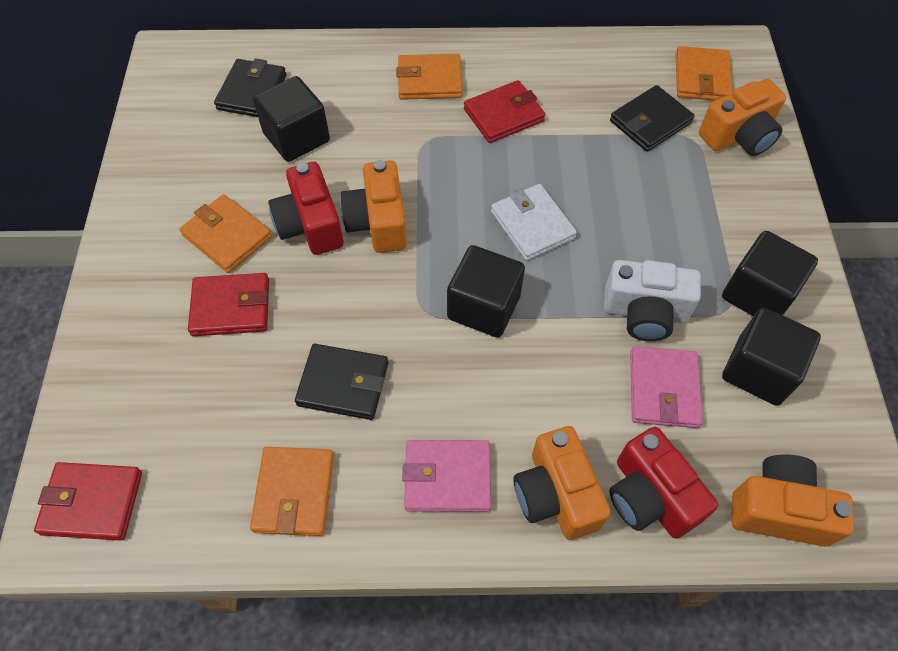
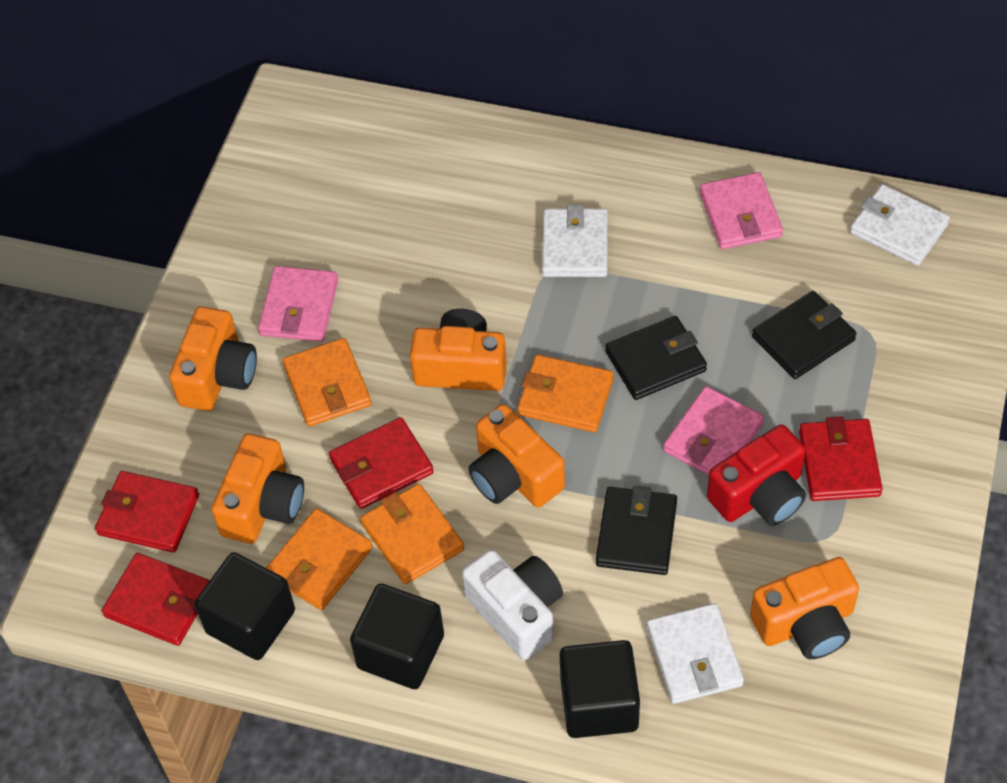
black cube: [253,76,330,162] [447,245,525,338] [722,231,818,316] [722,307,821,406] = 4 -> [195,552,295,660] [350,584,444,689] [560,640,640,738] = 3
orange camera: [340,160,407,253] [514,426,611,540] [699,79,786,156] [731,454,854,547] = 4 -> [169,306,257,411] [211,433,304,544] [410,309,507,391] [468,404,565,507] [750,557,859,659] = 5
pink wallet: [402,440,491,512] [630,346,703,428] = 2 -> [258,266,338,342] [663,386,764,475] [700,172,783,249] = 3
red camera: [268,162,344,255] [609,427,718,539] = 2 -> [707,425,806,526] = 1
red wallet: [34,462,142,541] [188,273,269,336] [464,80,545,143] = 3 -> [95,471,199,552] [102,553,210,646] [329,417,434,509] [799,416,883,501] = 4
white wallet: [491,184,577,261] = 1 -> [542,205,608,277] [647,603,744,704] [850,184,950,266] = 3

